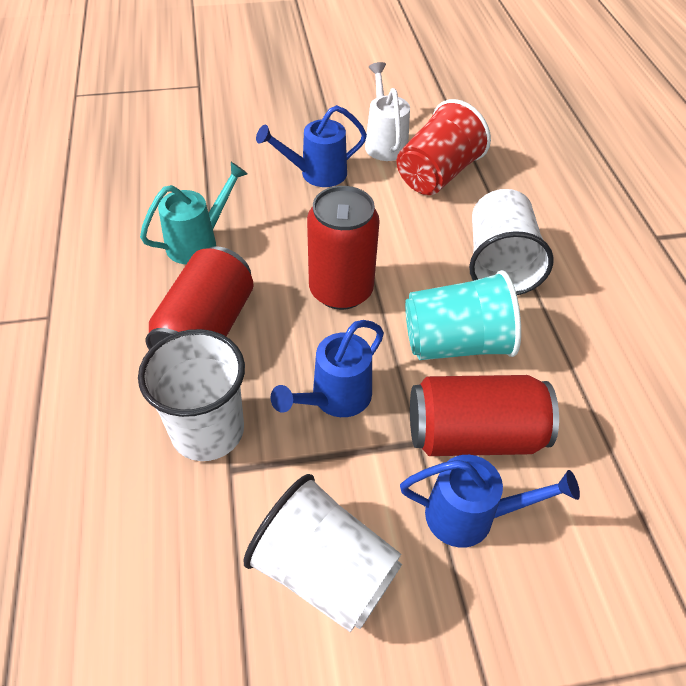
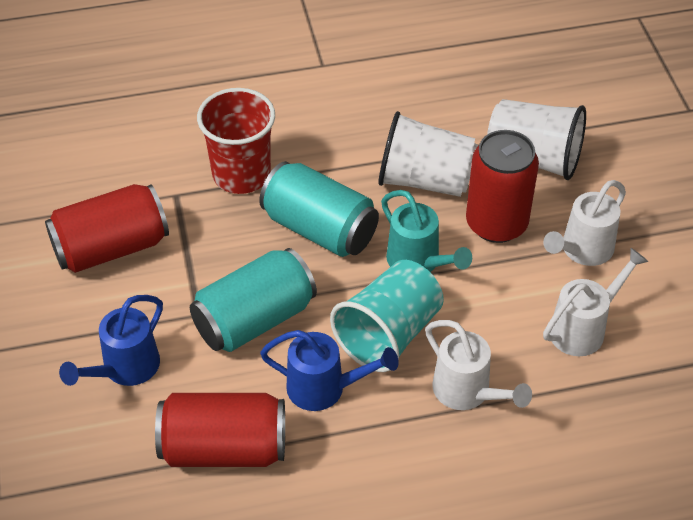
blue watering can: [256,105,367,187] [270,320,384,417] [400,455,580,548] = 3 -> [59,295,163,386] [260,330,399,411] = 2
turquoise can: none = 0 -> [190,248,317,352] [259,161,379,257] = 2
white cup: [138,329,245,461] [243,474,402,632] [469,189,554,295] = 3 -> [378,111,478,197] [487,99,586,180] = 2
white watering can: [365,62,410,161] = 1 -> [425,320,532,410] [543,180,626,266] [543,248,649,356] = 3

